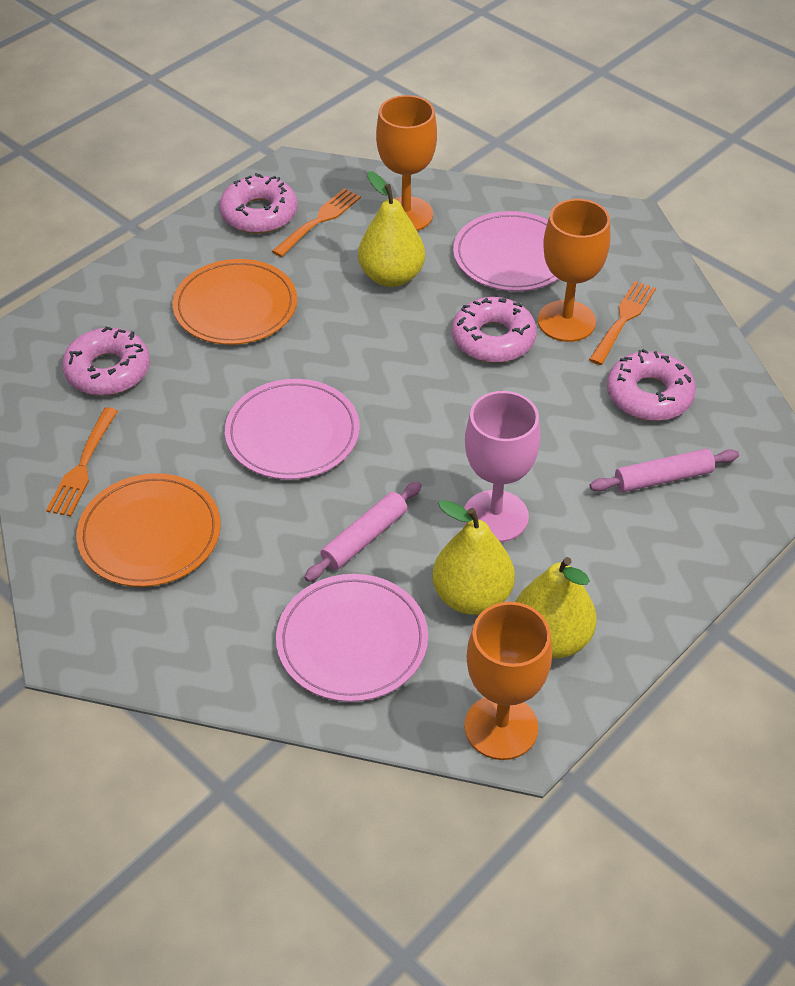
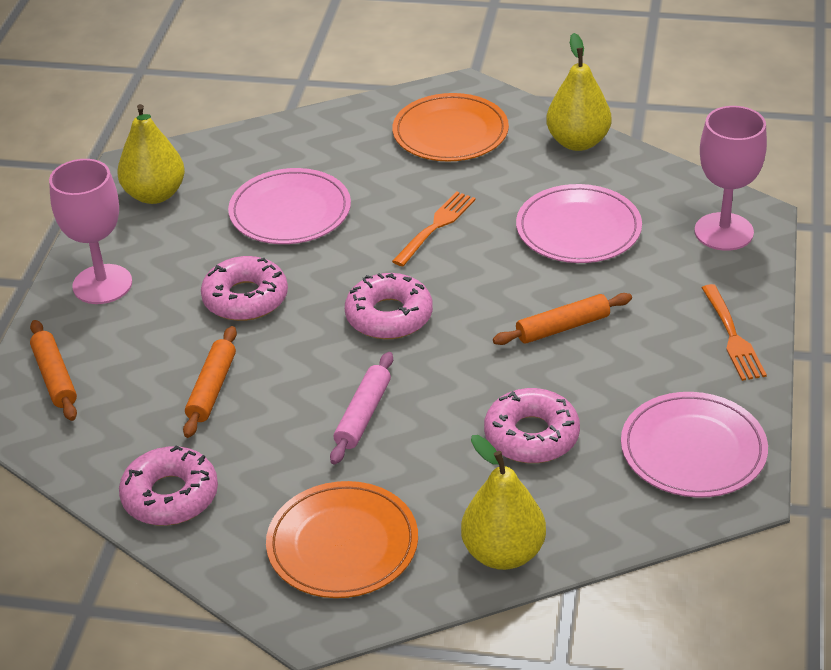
orange fork: [46,407,118,517] [272,188,361,257] [589,281,656,365] = 3 -> [392,191,476,266] [702,284,767,381] = 2
orange goblet: [376,95,437,231] [464,602,552,760] [538,199,610,342] = 3 -> none = 0
orange rolling pin: none = 0 -> [30,320,77,421] [183,326,237,438] [493,293,632,345] = 3
pink goblet: [464,391,540,542] = 1 -> [49,159,132,304] [694,106,767,251] = 2
pink rolling pin: [304,482,422,582] [590,448,739,492] = 2 -> [330,352,393,465] = 1

